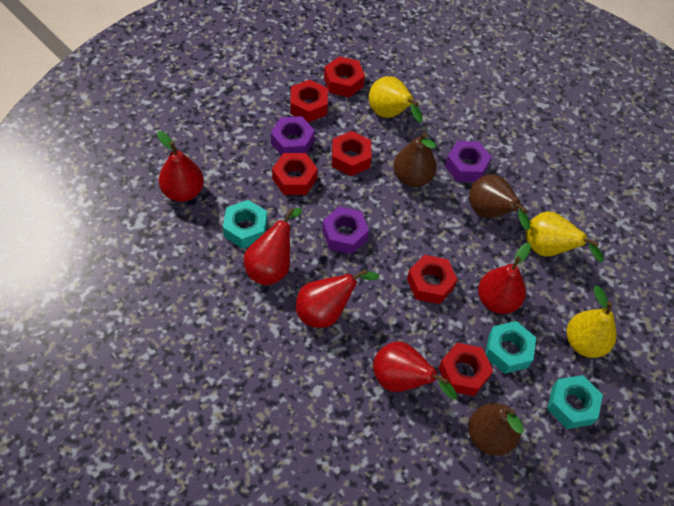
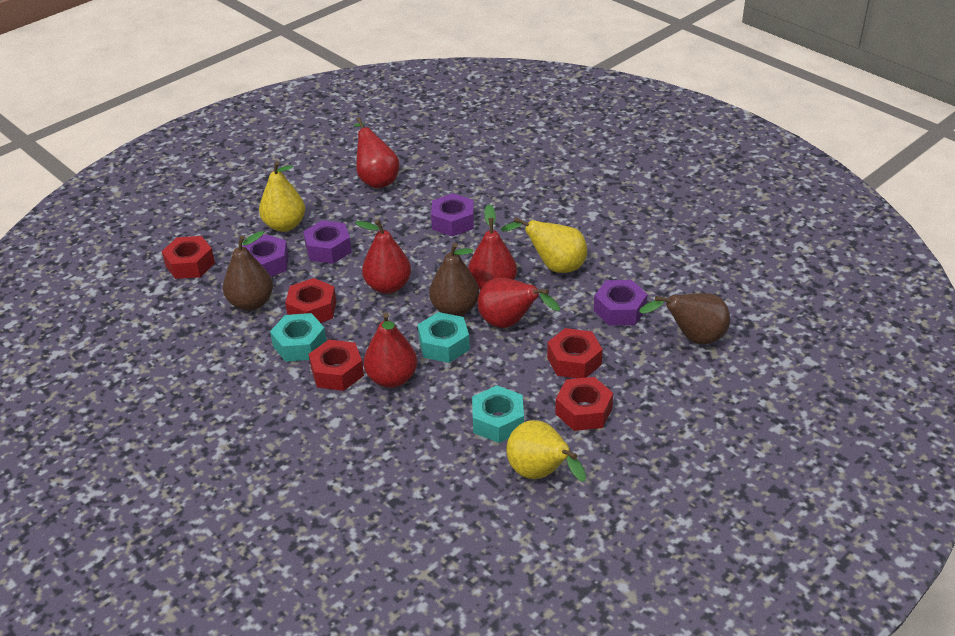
purple nut: [271,116,315,156] [322,206,369,254] [445,141,492,182] = 3 -> [242,234,289,277] [303,220,352,264] [431,193,474,237] [594,280,648,326] = 4
red nut: [272,153,318,195] [290,79,328,123] [324,56,365,97] [332,131,372,176] [407,255,458,304] [439,343,493,396] = 6 -> [162,236,215,279] [285,278,336,323] [309,340,364,391] [547,328,603,378] [555,377,613,431] = 5

